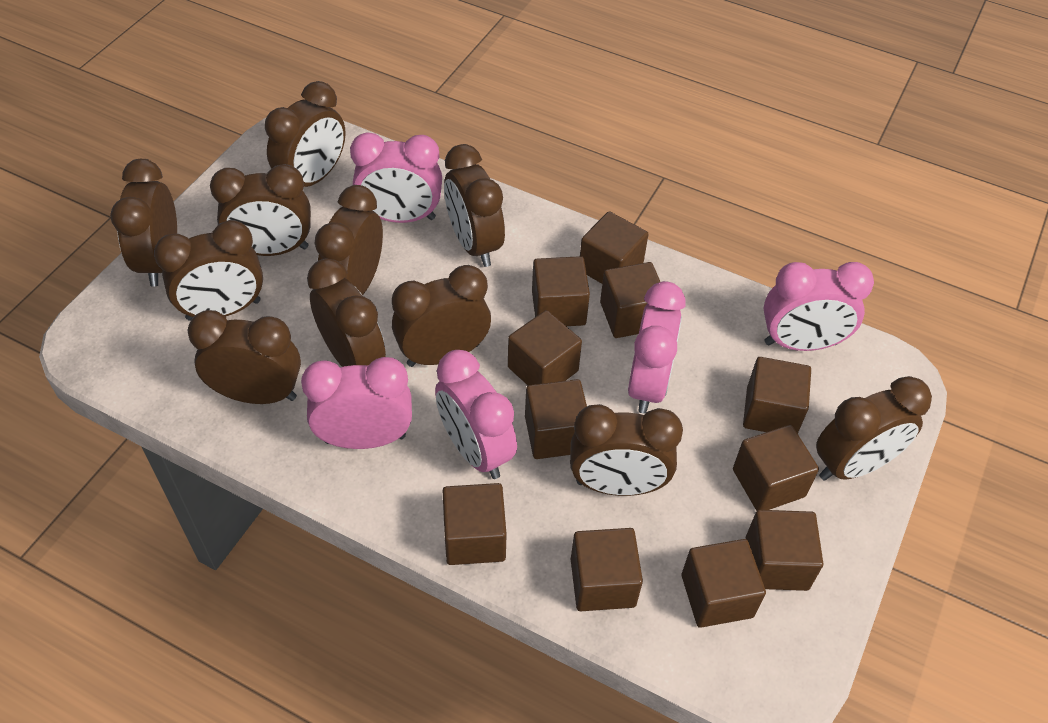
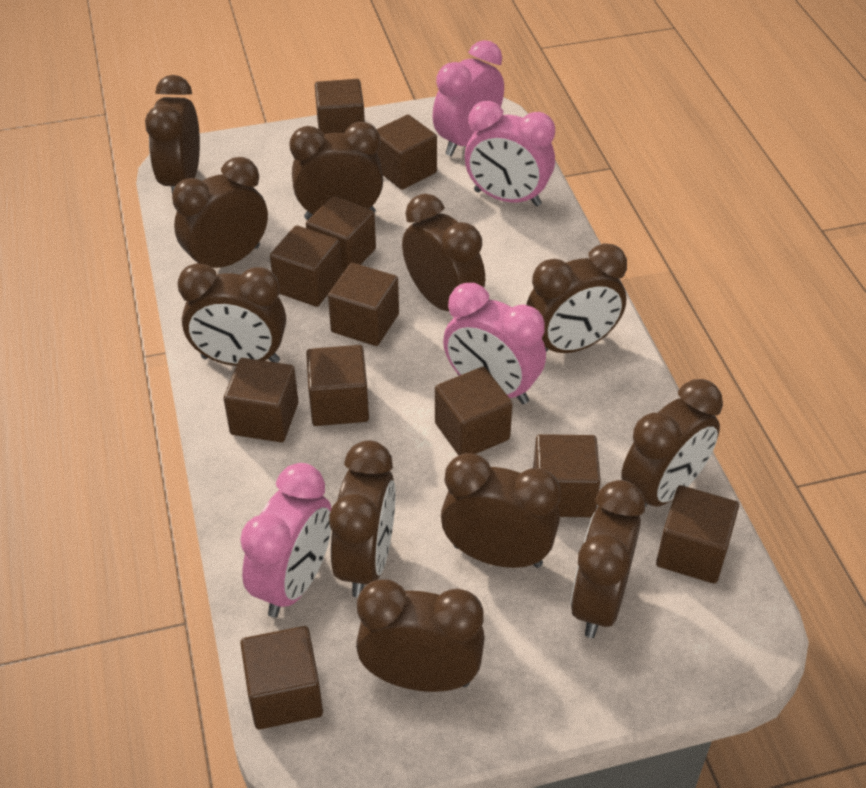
pink clock: [301,357,412,449] [350,132,442,223] [435,350,517,479] [628,281,685,414] [763,262,874,351] = 5 -> [240,463,332,617] [433,40,504,156] [443,283,546,404] [465,101,555,206] = 4

